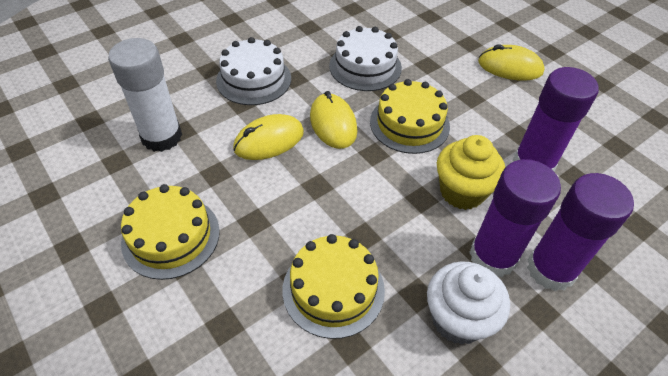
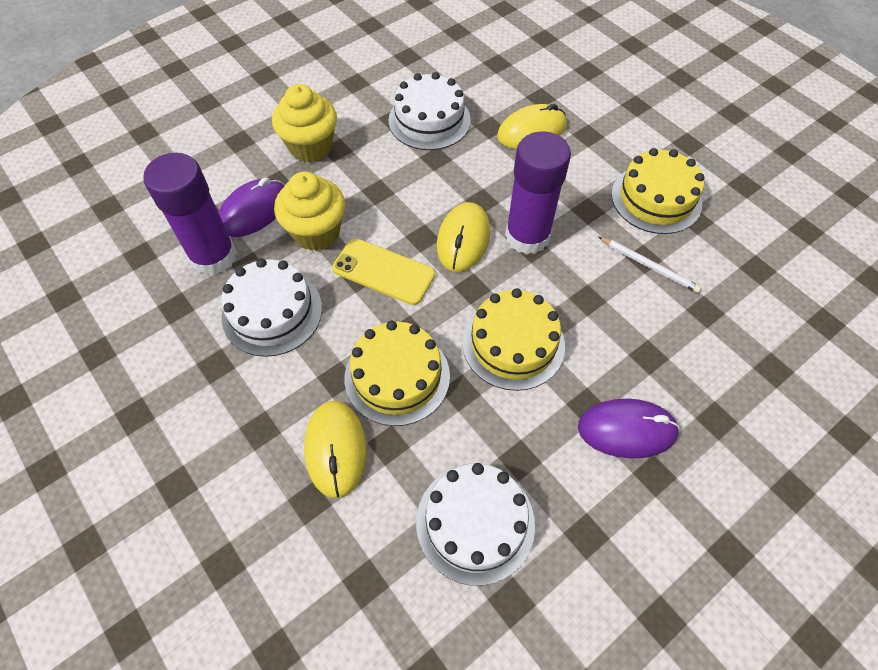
purple glue stick: [469,159,561,277] [513,67,599,171] [527,173,634,291] = 3 -> [143,153,237,275] [505,132,571,254] = 2
purple mouse: none = 0 -> [219,177,284,237] [578,399,680,459] = 2
white cake: [216,37,291,105] [329,26,402,91] = 2 -> [221,258,322,357] [389,72,471,150] [416,463,535,586] = 3
white cupcake: [427,261,510,345] = 1 -> none = 0
white glue stick: [108,38,182,152] = 1 -> none = 0
white pencil: none = 0 -> [598,237,701,293] = 1
yellow cupcake: [437,135,505,210] = 1 -> [272,84,337,163] [274,172,345,251] = 2
yellow phone: none = 0 -> [332,238,435,305] = 1

